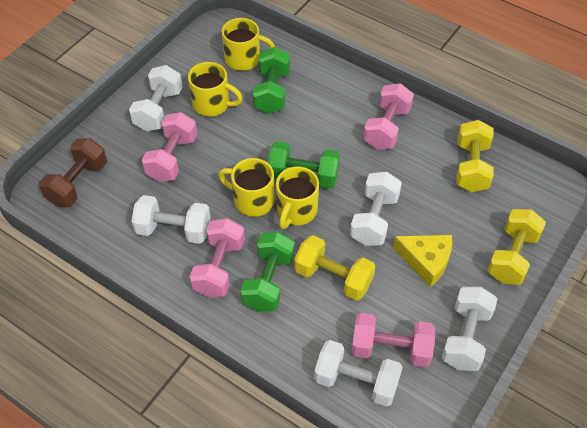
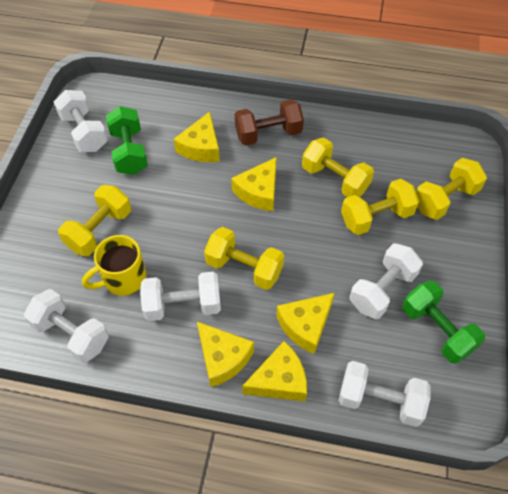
green dumbbell: [241,232,295,312] [253,47,290,114] [267,141,340,188] = 3 -> [106,106,148,175] [402,281,485,364] = 2
pink dumbbell: [142,112,197,182] [190,218,245,298] [351,313,435,367] [363,83,414,150] = 4 -> none = 0
yellow cheese: [393,235,452,287] = 1 -> [174,111,220,162] [197,322,254,387] [231,157,277,211] [242,341,307,401] [276,293,335,354] = 5
yellow dumbbell: [294,235,375,301] [456,120,494,192] [487,209,546,285] = 3 -> [58,185,131,256] [204,227,284,290] [302,138,374,197] [341,179,419,235] [416,158,487,220] = 5
yellow mug: [188,62,243,117] [218,158,275,217] [222,18,275,71] [276,166,319,229] = 4 -> [82,235,146,296] = 1

